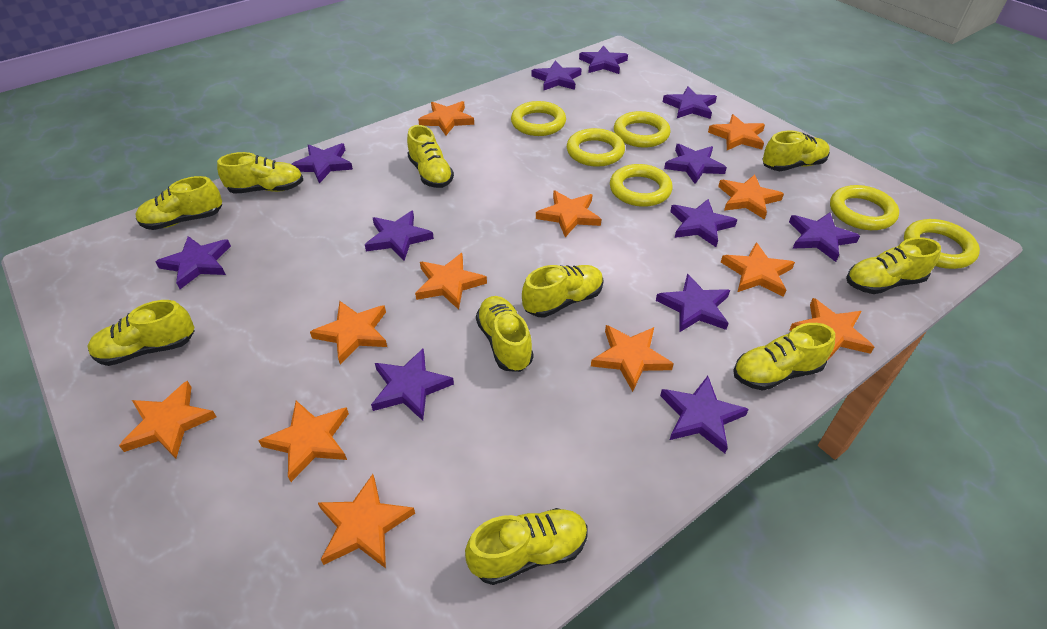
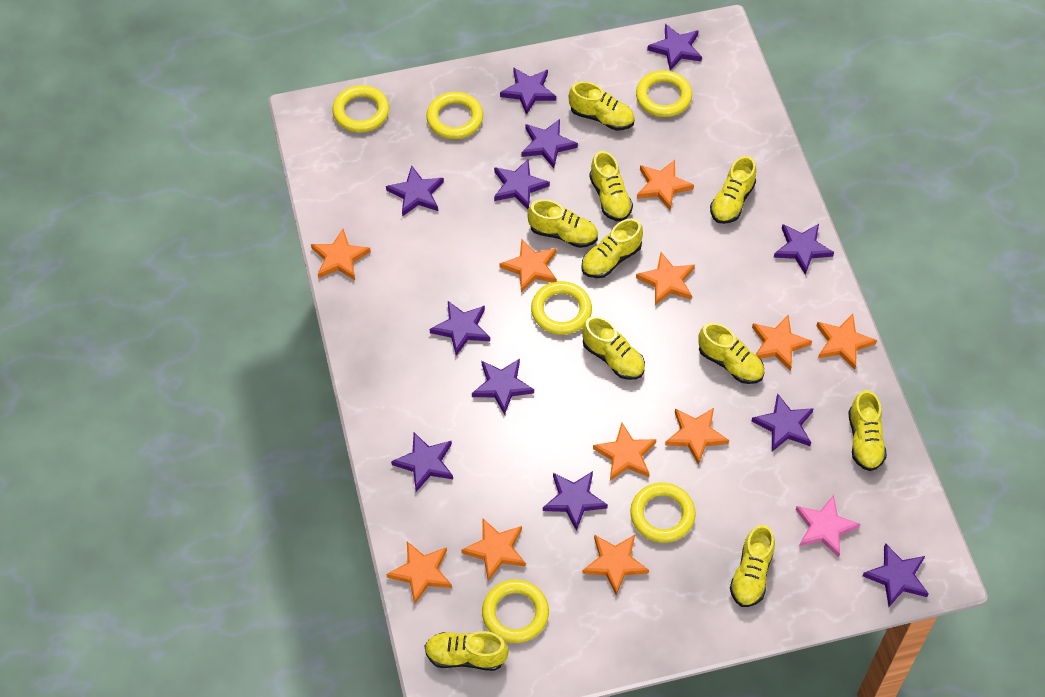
orange star: [119,381,216,459] [258,401,349,482] [310,301,387,364] [317,474,415,568] [415,253,487,310] [418,101,474,136] [536,190,602,237] [591,325,674,392] [708,114,765,150] [718,175,784,220] [721,242,795,297] [789,298,874,361] = 12 -> [311,229,371,280] [386,541,452,604] [461,519,526,581] [500,239,557,293] [582,535,649,595] [593,423,656,481] [636,252,695,305] [637,160,694,210] [665,408,729,465] [752,315,812,371] [816,314,877,370] = 11
pink star: none = 0 -> [796,495,860,558] = 1

